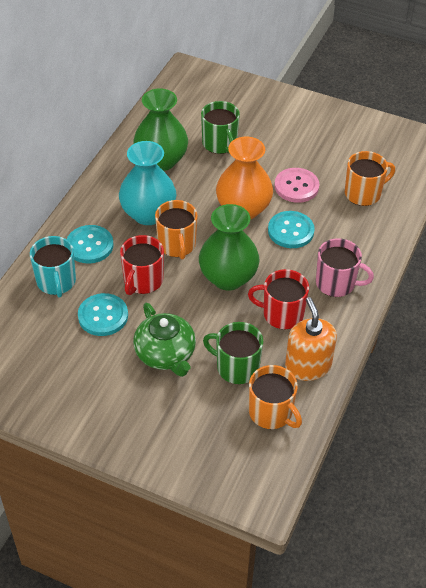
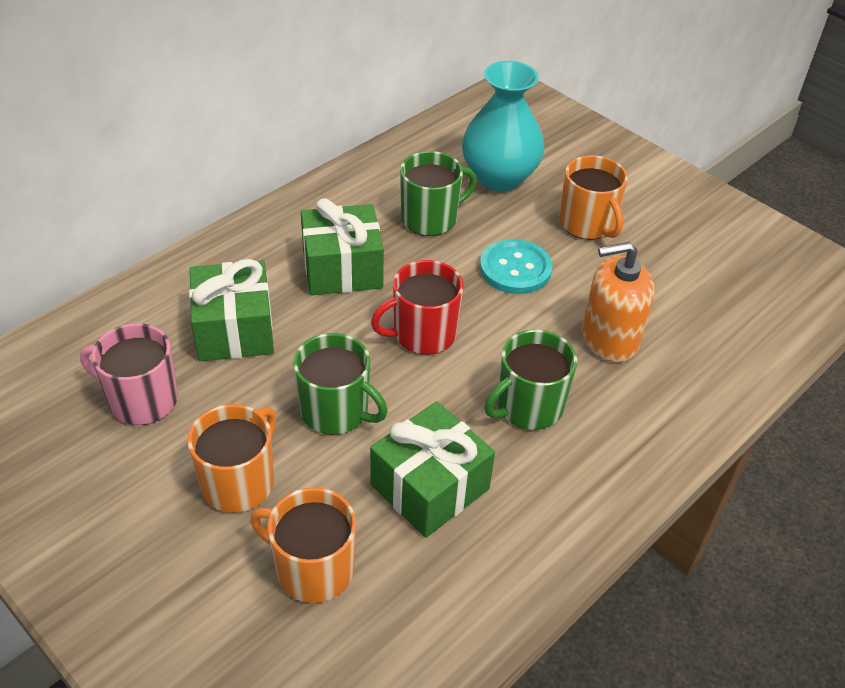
green gift: none = 0 -> [189,259,274,361] [301,198,384,296] [370,401,495,538] = 3
green mug: [201,101,240,154] [203,322,263,384] = 2 -> [293,333,388,435] [400,151,477,236] [485,330,577,430] = 3
green teapot: [133,303,196,377] = 1 -> none = 0
green vase: [133,88,188,171] [199,204,260,291] = 2 -> none = 0
orange vase: [216,137,273,220] = 1 -> none = 0
pink button: [275,168,319,203] = 1 -> none = 0
red mug: [120,235,164,295] [248,269,309,329] = 2 -> [371,260,464,355] = 1
turquoise button: [67,225,114,263] [78,293,128,336] [268,211,315,248] = 3 -> [480,239,553,294] = 1
turquoise mug: [30,236,76,298] = 1 -> none = 0

